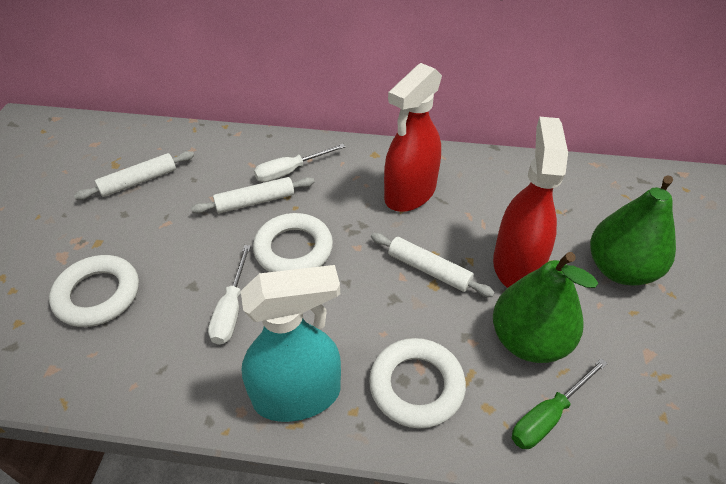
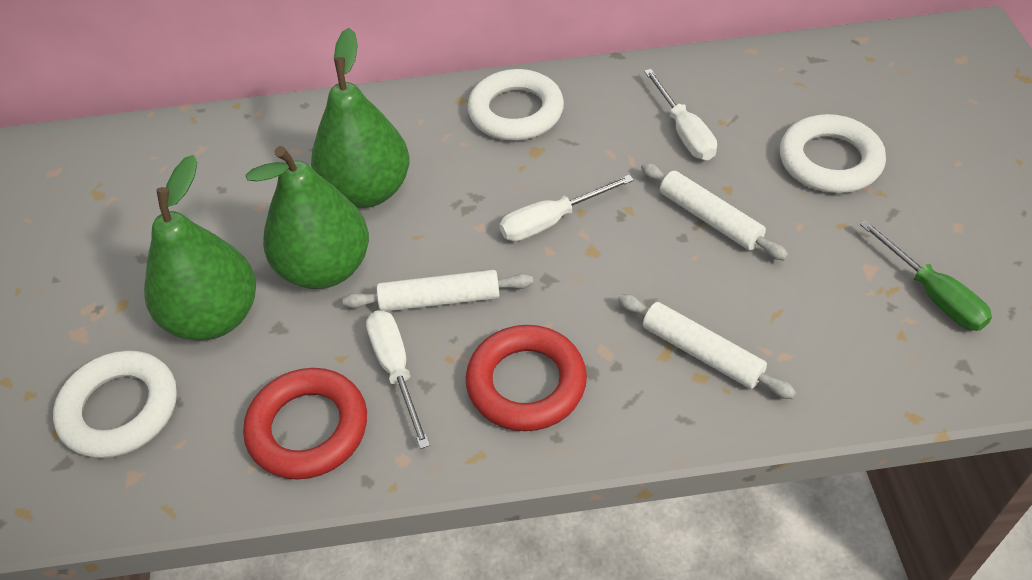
green pear: [493,252,598,363] [590,175,676,286] = 2 -> [144,155,256,341] [245,146,369,289] [311,28,410,208] = 3
red ring: none = 0 -> [243,368,367,480] [466,325,587,431] = 2
red spray bottle: [384,63,442,212] [493,116,568,288] = 2 -> none = 0
turquoise spray bottle: [241,265,341,422] = 1 -> none = 0
white screwdriver: [208,245,251,345] [254,144,346,182] = 2 -> [366,311,430,449] [500,175,634,241] [644,69,717,160] = 3

